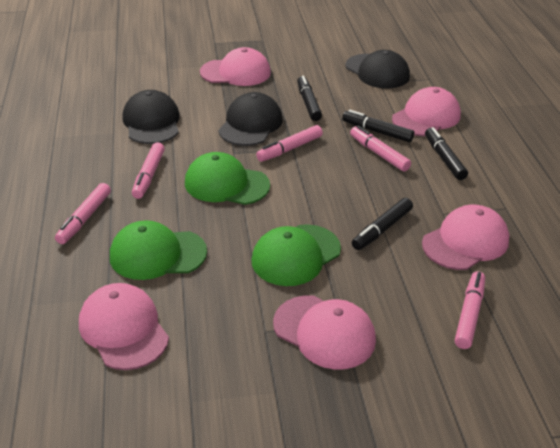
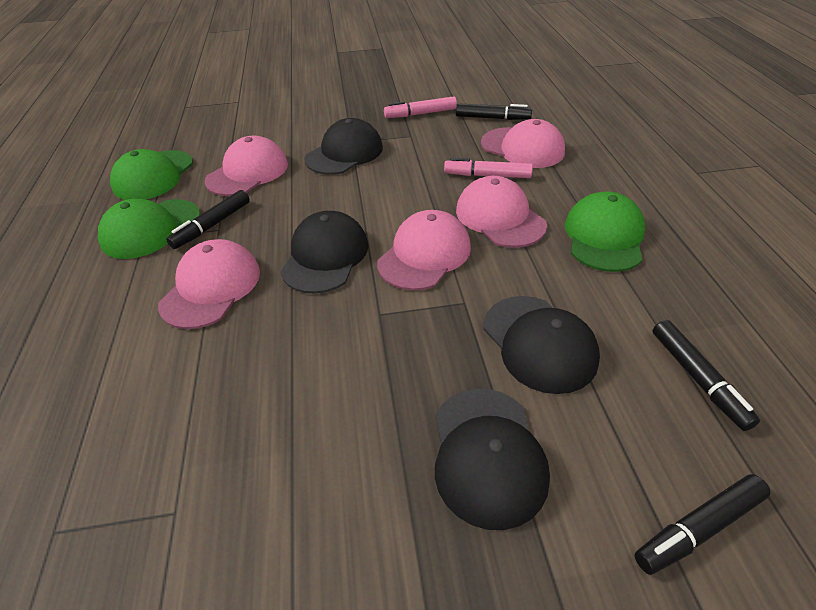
black cap: [122,90,180,144] [218,92,283,146] [345,50,410,88] = 3 -> [281,211,368,294] [304,118,383,175] [435,389,550,530] [483,296,600,394] = 4
pink marker: [55,183,111,244] [132,142,165,199] [256,125,323,162] [350,126,411,172] [455,271,485,349] = 5 -> [384,96,457,118] [444,158,533,178] = 2

